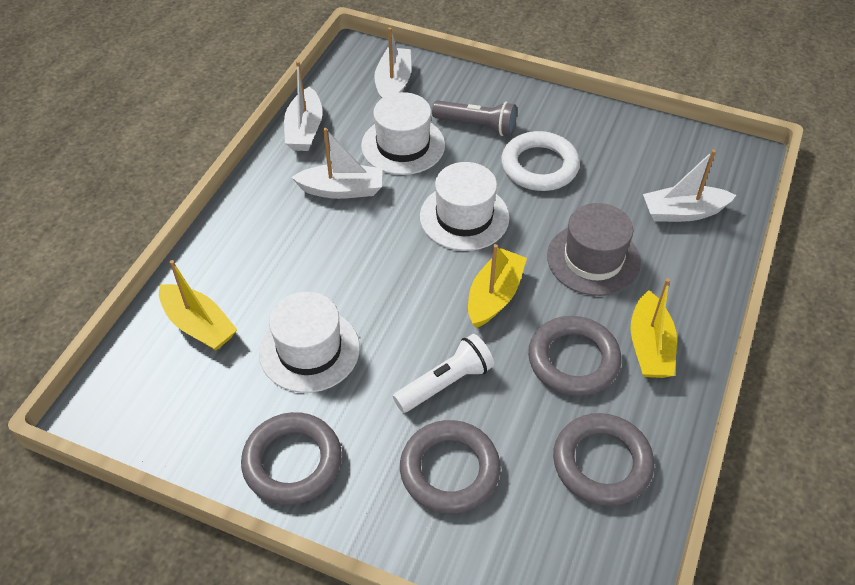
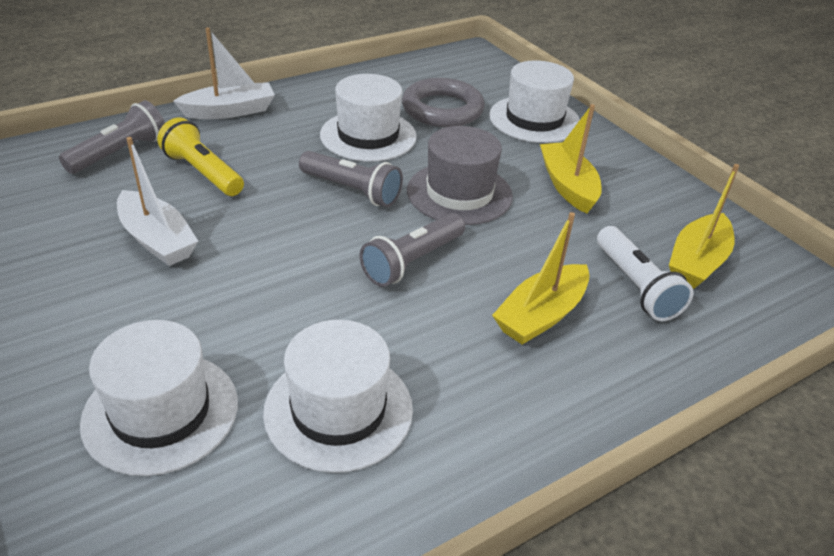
grey flashlight: [432,100,517,136] = 1 -> [59,100,165,174] [299,151,403,207] [360,213,465,287] = 3
grey ring: [241,412,342,505] [400,420,501,514] [528,316,621,396] [553,413,654,506] = 4 -> [402,78,485,127] = 1
white boat: [284,61,322,151] [291,128,383,199] [374,27,411,98] [643,150,736,222] = 4 -> [117,137,198,266] [173,27,275,119] = 2
white hat: [259,292,360,393] [361,92,445,175] [420,162,510,251] = 3 -> [80,320,238,476] [263,320,413,473] [320,74,417,162] [489,60,580,143] = 4
white ring: [501,131,580,191] = 1 -> none = 0
yellow flashlight: none = 0 -> [157,118,244,196] = 1

